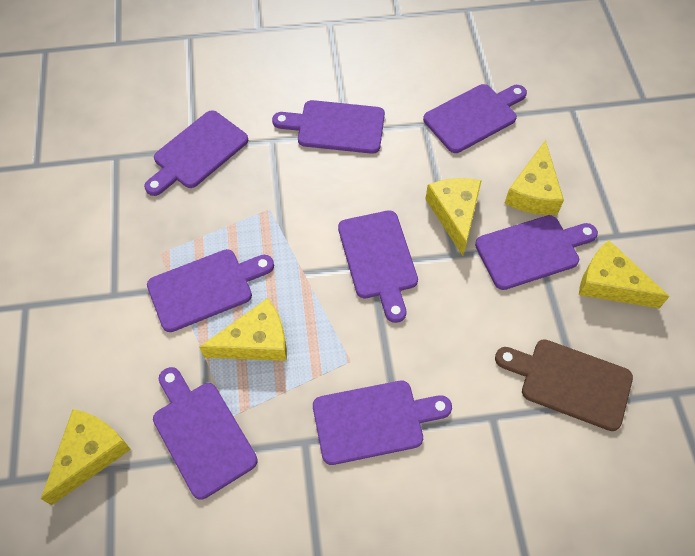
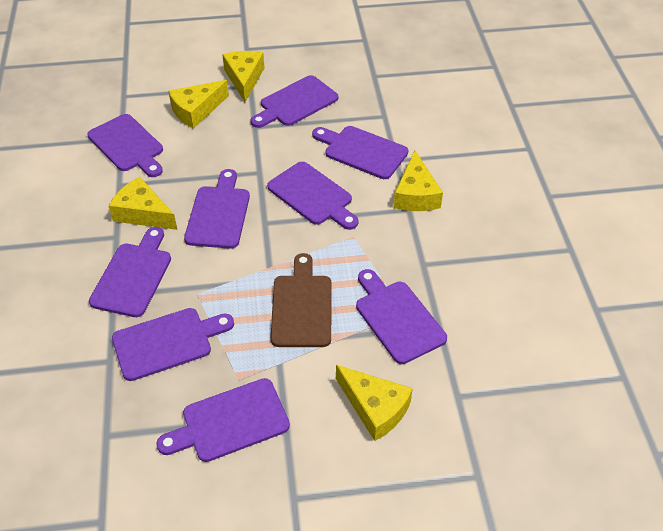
purple cutting board: [144,110,248,196] [147,249,274,332] [153,367,258,500] [272,100,385,154] [313,381,452,465] [338,210,418,323] [423,84,527,153] [475,215,598,290] = 8 -> [87,114,163,177] [89,227,171,317] [112,308,234,381] [156,378,290,462] [184,169,250,249] [251,75,338,128] [267,162,359,230] [312,126,408,179] [356,269,447,364] = 9

